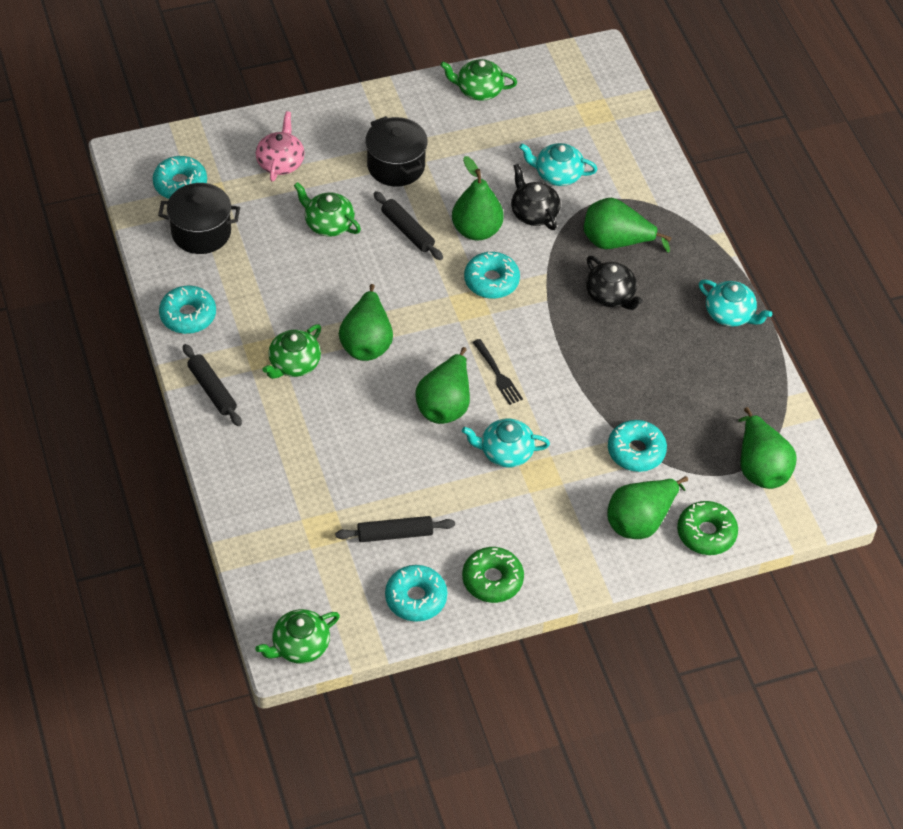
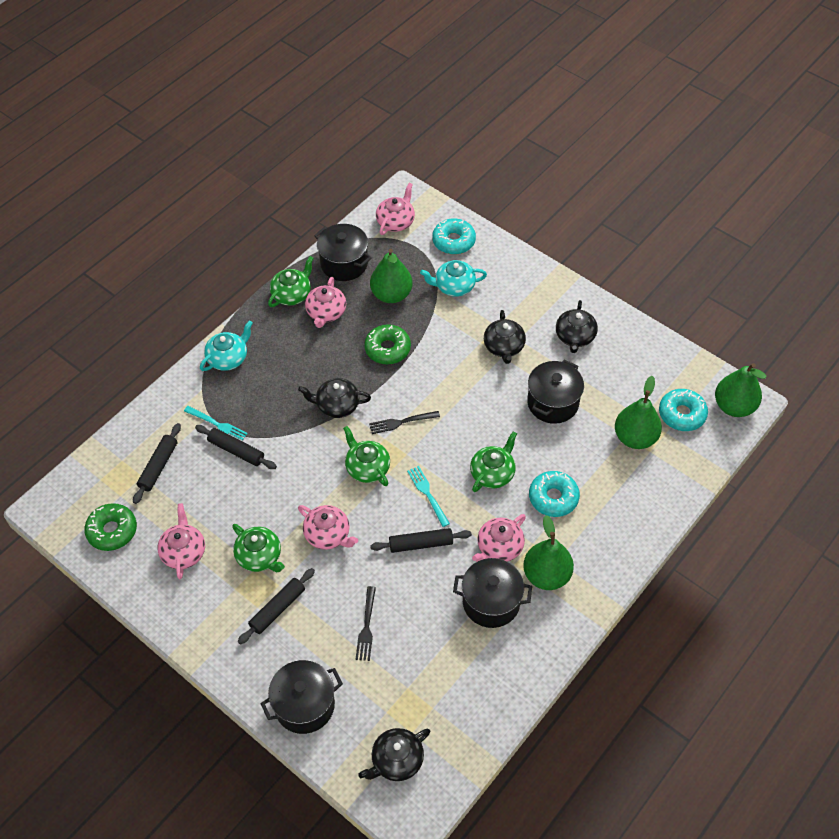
black fork: [473,339,523,405] = 1 -> [356,586,376,661] [369,411,440,434] = 2
black pot: [158,183,240,254] [365,116,428,187] = 2 -> [261,660,343,734] [314,224,372,281] [453,558,532,628] [527,359,584,424] = 4
black rolling pin: [183,344,242,426] [335,516,455,542] [374,191,443,260] = 3 -> [133,423,181,504] [195,425,277,469] [238,568,315,645] [370,528,472,553] = 4
black teapot: [511,164,561,230] [586,256,643,310] = 2 -> [298,378,371,418] [358,728,430,781] [484,310,526,364] [556,300,598,353] = 4
green pear: [339,284,393,361] [415,347,470,424] [452,156,504,241] [584,198,671,253] [607,476,688,539] [738,407,796,489] = 6 -> [370,249,413,303] [523,515,574,590] [615,376,662,449] [715,363,766,417] = 4
pink teapot: [256,111,304,181] = 1 -> [157,503,205,579] [298,505,358,550] [305,277,346,328] [376,183,415,235] [472,514,526,562] = 5
turquoise donut: [152,156,207,199] [159,286,216,334] [385,565,447,622] [464,252,520,299] [608,420,667,472] = 5 -> [432,219,476,254] [529,471,580,517] [659,389,708,431] = 3
turquoise fork: none = 0 -> [184,406,248,441] [407,466,450,527] = 2
turquoise teapot: [462,418,550,468] [519,143,597,186] [699,280,772,327] = 3 -> [200,320,253,371] [420,260,487,297] = 2

